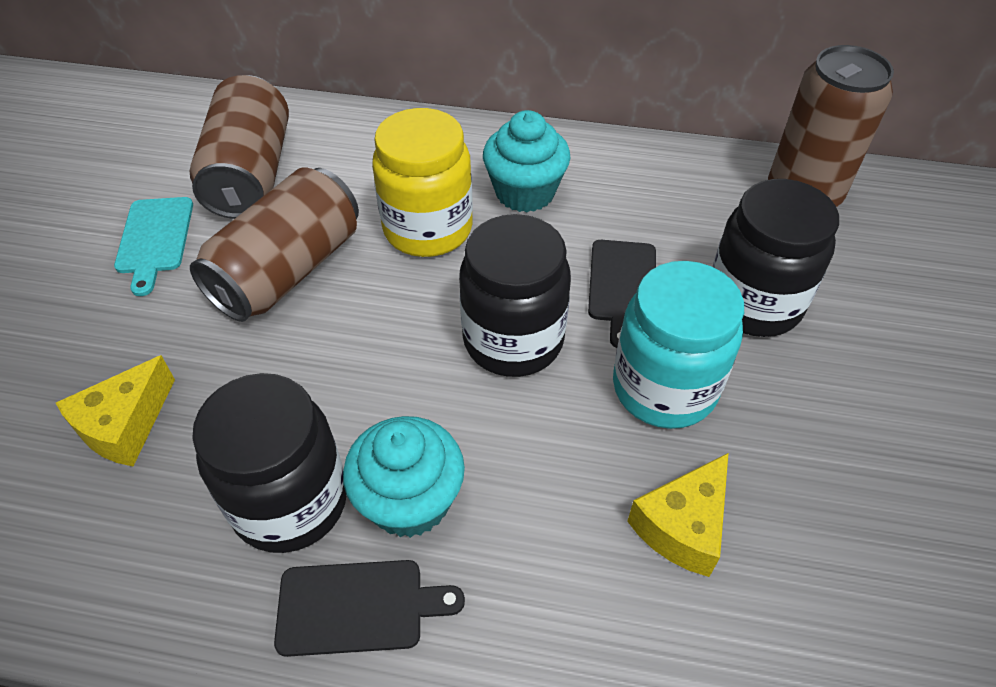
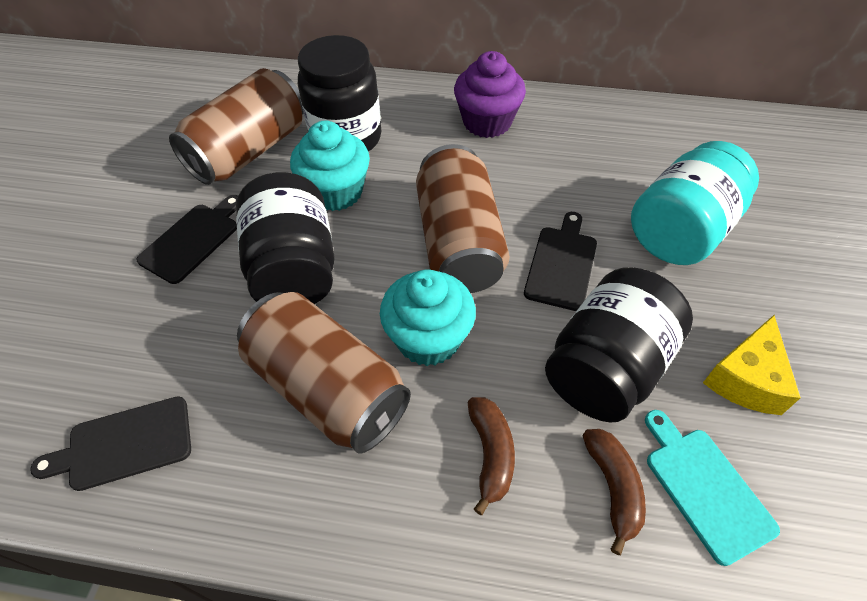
black cutting board: [274,560,465,657] [588,240,656,348] = 2 -> [30,396,191,491] [136,195,238,284] [524,212,597,311] = 3
brown banana: none = 0 -> [468,397,515,515] [582,429,646,555] = 2
purple cupcake: none = 0 -> [454,51,526,138] = 1
yellow cheese: [56,355,175,466] [627,453,728,577] = 2 -> [703,315,801,415] = 1
yellow jar: [372,108,473,257] = 1 -> none = 0

